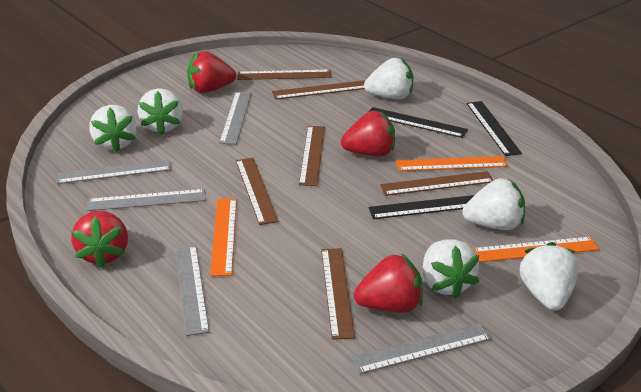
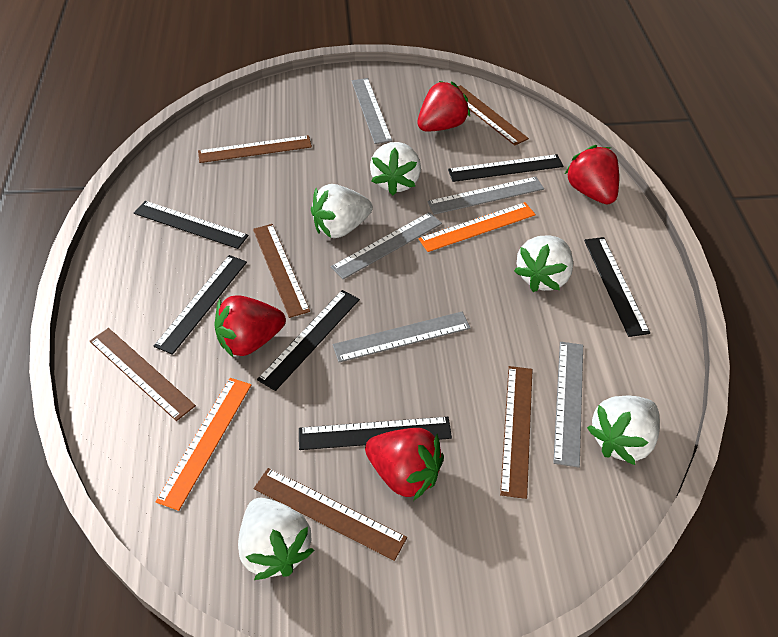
black ruler: [368,195,474,219] [369,107,468,138] [467,101,522,156] = 3 -> [134,201,248,249] [154,255,247,355] [257,290,360,391] [299,417,452,450] [448,154,563,182] [584,237,650,337] = 6
orange ruler: [210,199,237,276] [396,156,508,171] [473,237,599,262] = 3 -> [155,378,251,511] [418,202,536,252] = 2
white strawberry: [90,105,137,152] [138,88,183,135] [364,58,413,99] [422,239,479,299] [463,178,525,230] [520,242,579,311] = 6 -> [238,498,314,580] [311,184,373,238] [370,142,421,196] [514,235,573,292] [587,396,660,465] = 5

